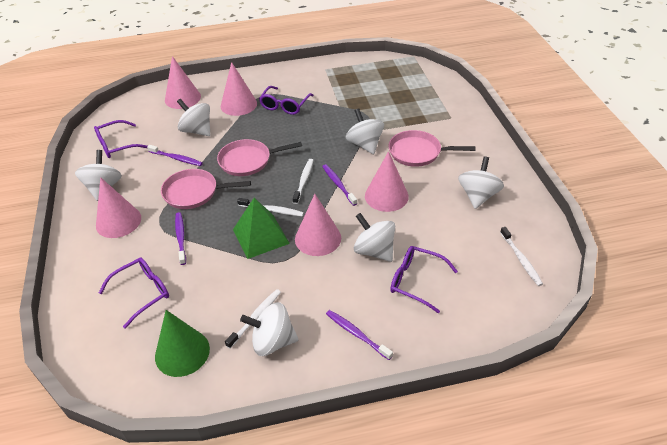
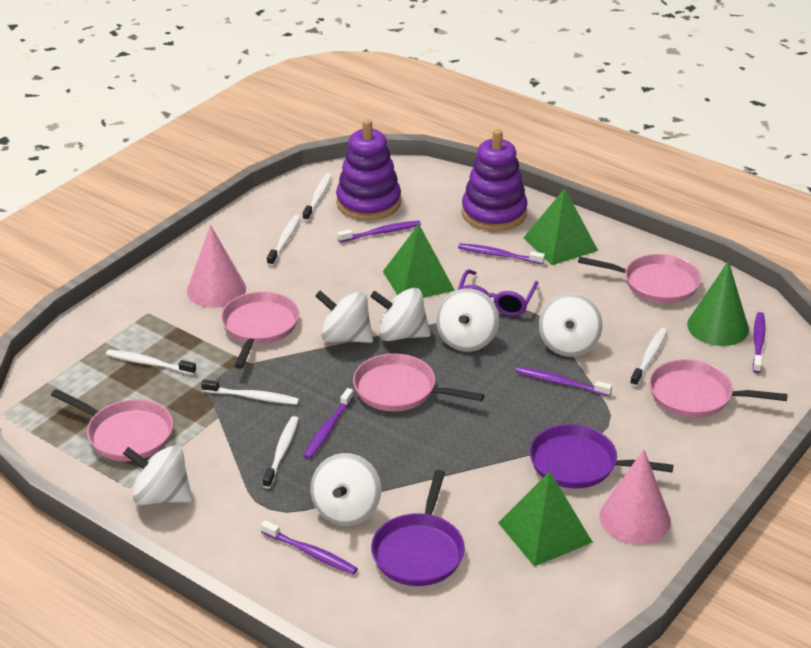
green pyramid: [233,197,290,259] = 1 -> [383,224,455,298] [498,471,593,567] [523,188,598,265] = 3
pink cone: [96,177,141,238] [165,56,201,109] [221,62,257,116] [295,194,341,256] [365,151,409,212] = 5 -> [187,225,246,308] [599,449,671,545] = 2
pink pan: [161,169,251,209] [217,139,302,176] [389,130,476,167] = 3 -> [51,389,173,461] [221,291,299,369] [353,354,484,411] [578,254,701,303] [649,359,788,418] = 5
purple glasses: [94,120,147,158] [99,258,169,328] [259,86,314,115] [390,246,458,313] = 4 -> [458,270,538,316] = 1
purple pan: none = 0 -> [371,470,465,586] [529,424,674,489] = 2
purple stacking toy: none = 0 -> [336,119,401,220] [462,129,528,231] = 2
purple toothbrush: [147,145,203,166] [175,212,186,265] [322,164,357,206] [326,310,393,360] = 4 -> [261,520,358,575] [303,388,354,459] [337,220,421,242] [458,243,545,264] [516,367,612,396] [753,312,765,373] = 6
white toothbrush: [225,289,281,349] [237,198,304,216] [293,159,313,204] [500,227,543,286] = 4 -> [106,350,196,375] [201,379,299,405] [263,416,299,489] [267,215,300,266] [303,174,332,221] [630,328,667,387] = 6

